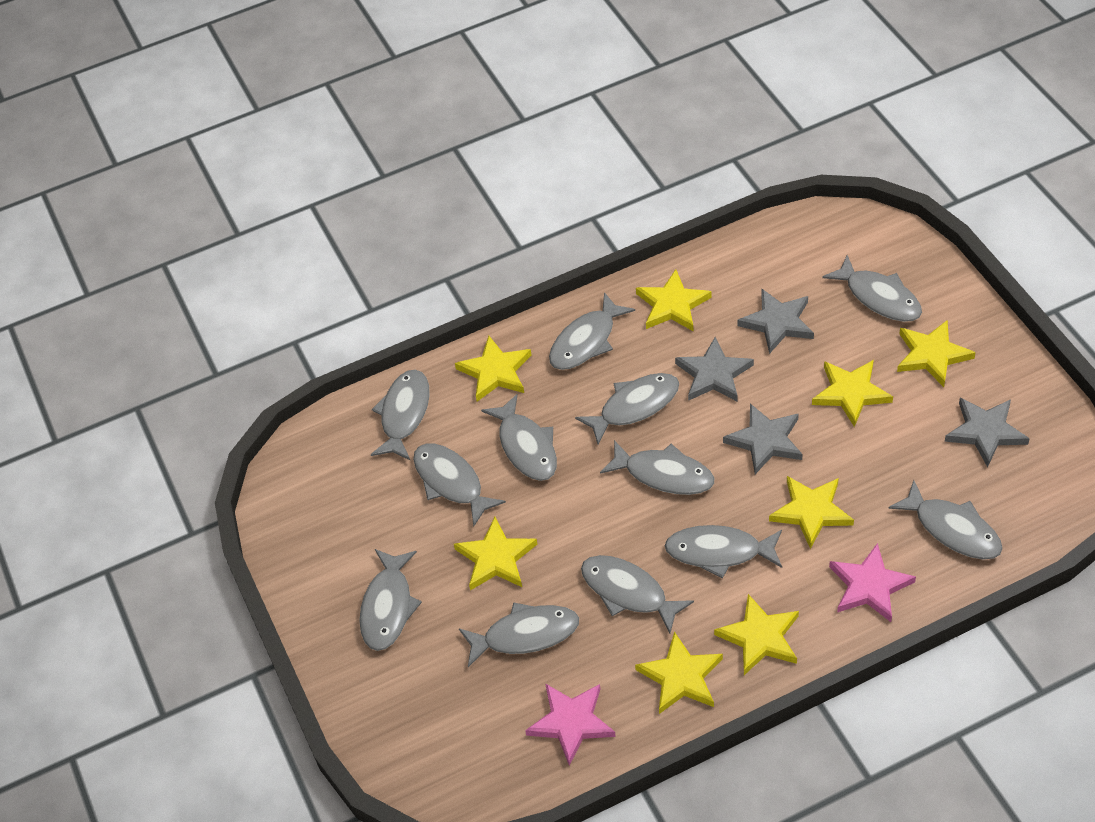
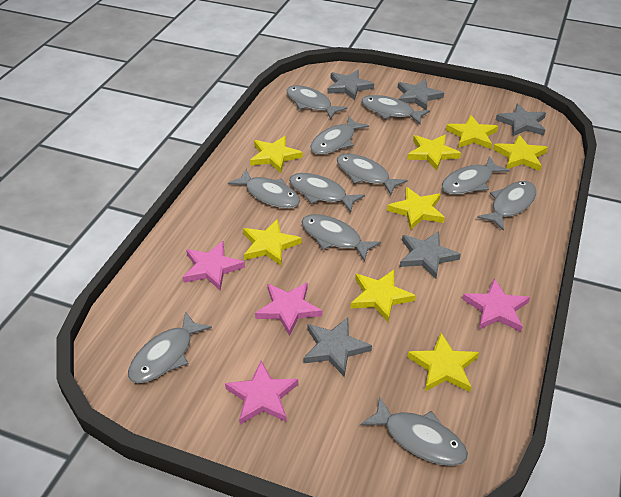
grey fish: [359,549,422,651] [371,370,430,461] [413,444,506,526] [459,602,579,667] [481,394,557,481] [549,292,635,370] [575,373,679,445] [581,555,694,634] [600,440,714,495] [664,525,782,578] [822,255,922,322] [888,480,1003,559] = 12 -> [128,311,212,383] [228,169,300,208] [286,85,347,120] [289,173,365,212] [301,214,381,262] [310,116,369,154] [337,154,408,195] [361,95,430,124] [361,396,468,466] [442,156,509,194] [477,181,537,231] = 11
grey star: [675,337,754,402] [723,404,803,474] [737,289,814,354] [945,398,1030,467] = 4 -> [304,318,372,377] [328,70,374,100] [398,79,444,110] [400,231,461,279] [496,103,546,136] = 5
pink star: [525,683,616,766] [829,543,916,622] = 2 -> [183,241,245,291] [225,361,298,425] [255,282,322,336] [462,279,530,332] = 4

